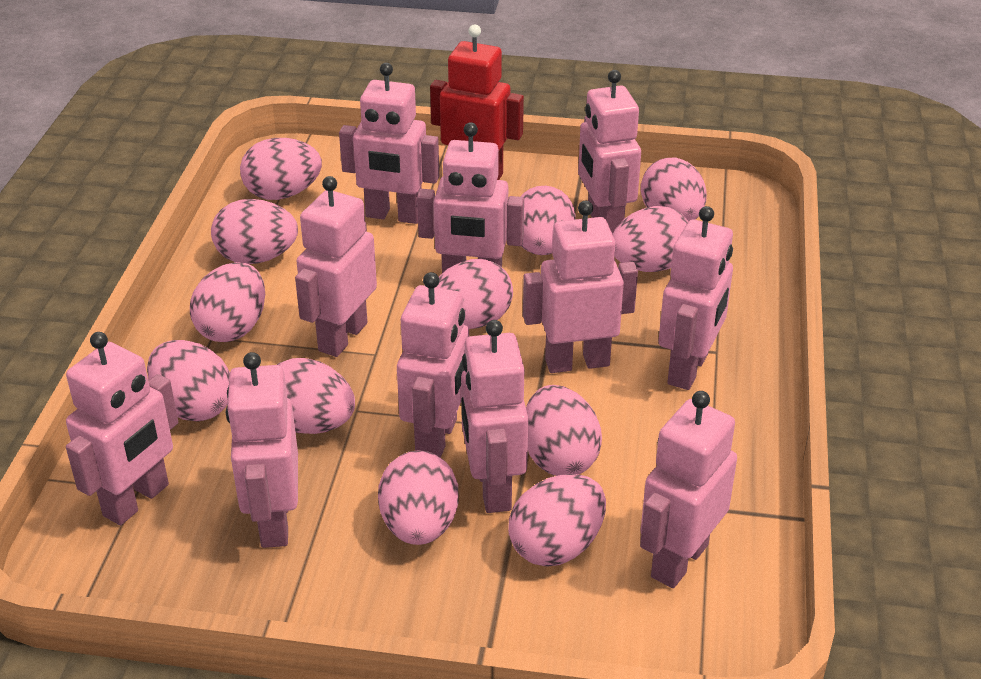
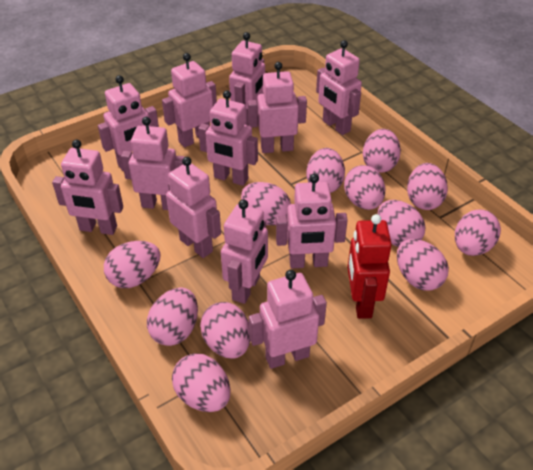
pink robot: [66,332,178,525] [225,352,298,548] [295,176,377,357] [339,63,439,224] [397,272,469,458] [417,122,524,273] [461,320,528,513] [523,201,638,373] [578,70,641,234] [640,391,737,588] [658,206,733,390] = 11 -> [52,140,123,235] [98,75,159,171] [121,117,185,210] [162,53,217,148] [166,157,221,258] [198,90,258,186] [221,199,268,304] [229,32,265,125] [248,62,307,153] [249,270,327,369] [276,174,348,268] [316,40,362,135] = 12

